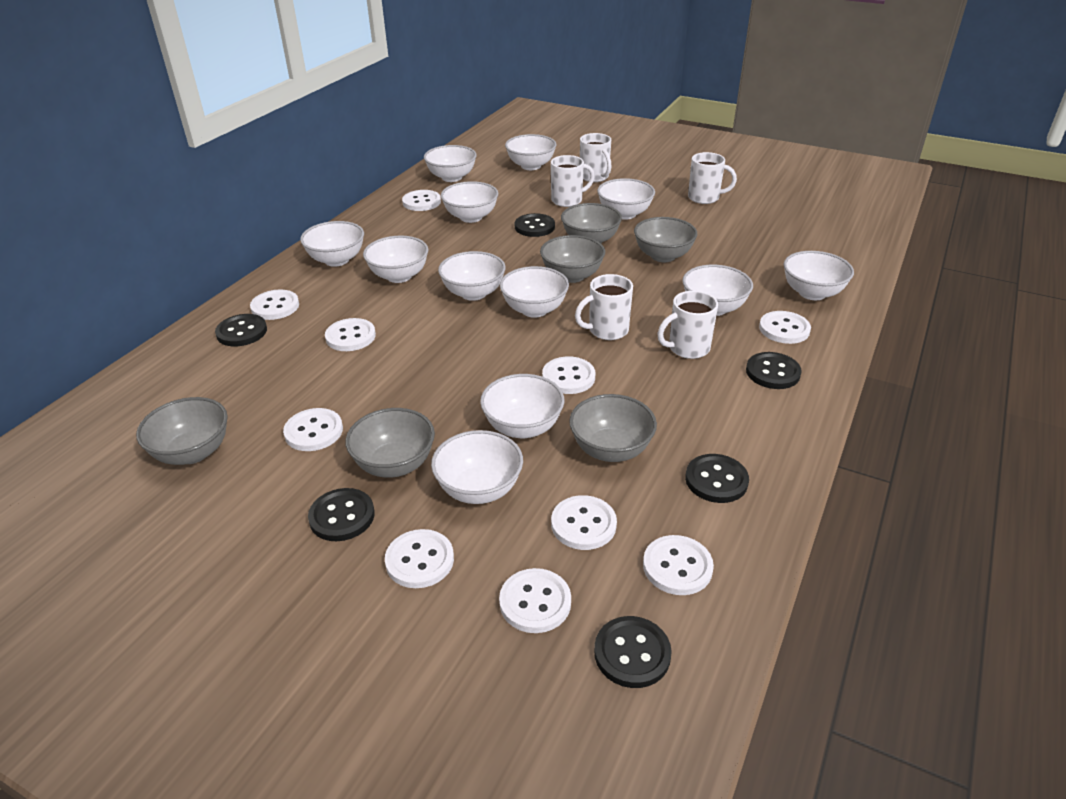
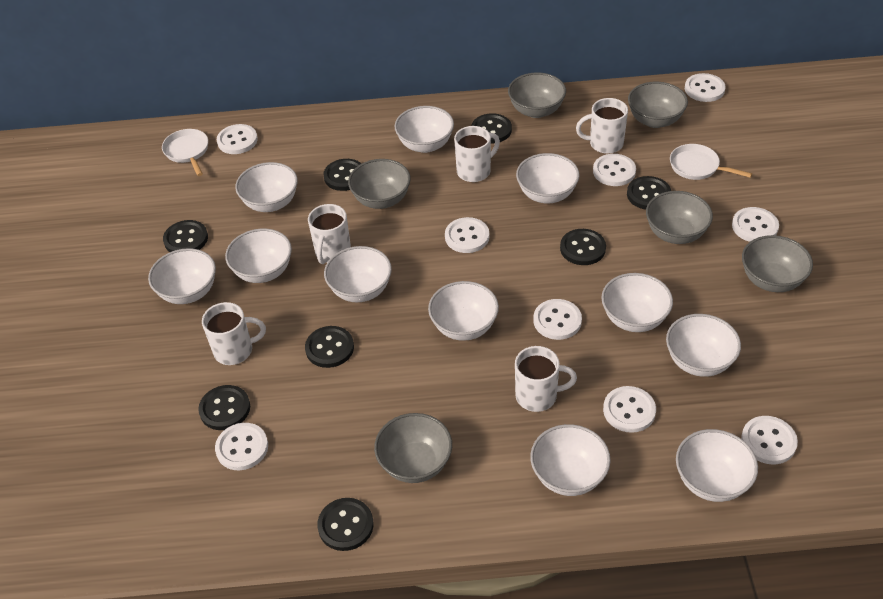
black button: [215,314,267,346] [308,488,375,541] [515,213,555,237] [594,616,672,688] [685,454,749,503] [746,352,802,389] = 6 -> [163,220,208,252] [198,385,250,430] [305,326,354,368] [317,498,373,551] [323,159,362,191] [471,113,512,144] [560,229,606,265] [627,176,671,210] = 8
white bowl: [300,221,364,267] [363,236,429,283] [424,145,477,182] [431,430,523,504] [438,251,505,301] [441,181,498,223] [480,374,564,438] [500,266,569,318] [505,134,556,170] [597,178,655,220] [683,265,753,316] [784,251,854,300] = 12 -> [148,248,216,304] [225,228,292,283] [235,162,298,212] [324,246,392,302] [395,106,454,153] [428,281,499,341] [516,153,579,204] [530,424,611,496] [601,273,673,332] [666,314,741,377] [676,429,758,502] = 11
white button: [250,290,299,320] [283,408,343,451] [325,318,376,351] [385,529,454,588] [402,190,441,211] [499,568,571,633] [542,356,595,394] [551,495,617,550] [643,535,714,595] [759,311,811,344] = 10 -> [215,423,268,470] [217,124,258,154] [445,217,490,253] [533,299,582,340] [593,154,636,186] [603,386,656,433] [685,73,726,102] [732,207,779,242] [741,416,798,465] = 9
white pan: none = 0 -> [162,129,208,176] [670,144,752,180] = 2

